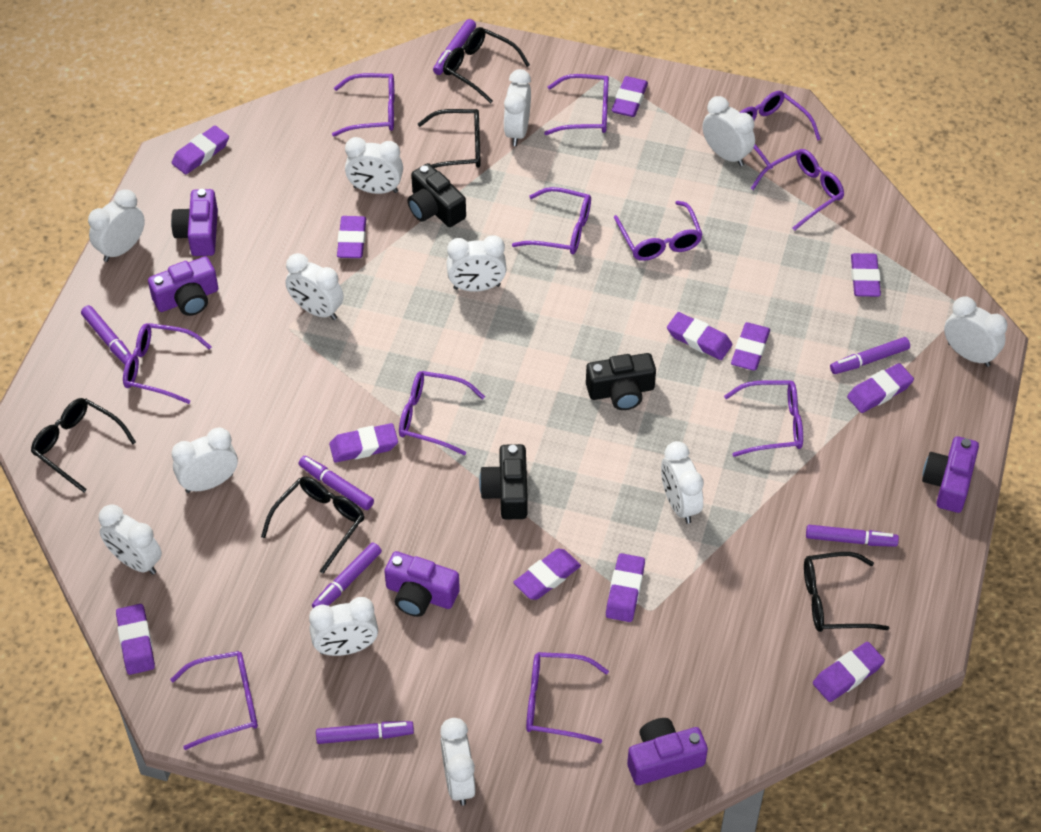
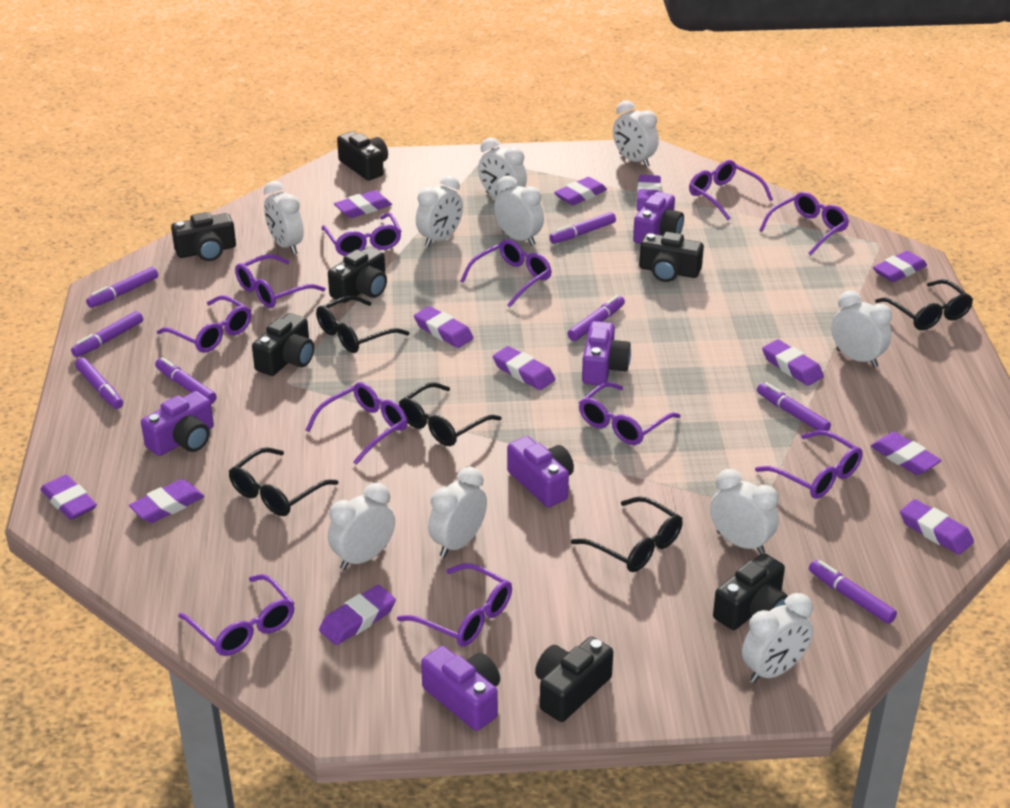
black camera: [408,163,466,227] [479,444,528,519] [586,353,656,410] = 3 -> [171,212,236,261] [252,313,314,376] [328,247,387,303] [337,131,388,181] [535,637,613,722] [639,232,704,282] [713,553,788,630] = 7
purple marker: [81,305,132,365] [299,456,374,510] [312,542,382,608] [316,721,414,744] [433,19,476,75] [806,525,899,547] [830,337,910,374] = 7 -> [71,311,143,357] [75,358,123,409] [86,267,158,308] [155,357,217,404] [550,212,616,244] [567,295,625,341] [757,382,831,431] [809,560,897,624] = 8
white clock: [88,189,145,262] [99,504,162,575] [172,427,238,493] [285,253,344,320] [309,597,378,656] [345,137,403,194] [440,718,476,806] [446,235,507,292] [504,69,531,146] [661,441,704,524] [702,96,755,166] [944,296,1007,367] = 12 -> [264,181,304,254] [328,483,395,570] [416,175,463,247] [428,467,487,557] [478,137,527,198] [494,176,544,246] [613,100,659,167] [710,469,779,554] [742,593,813,683] [831,290,892,368] = 10

